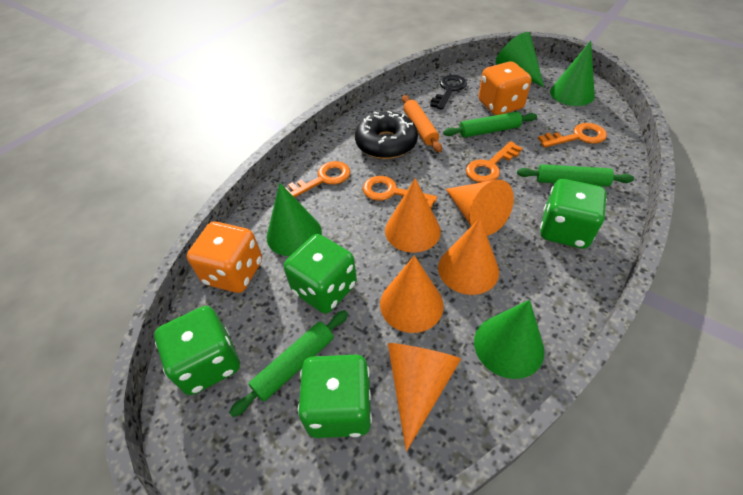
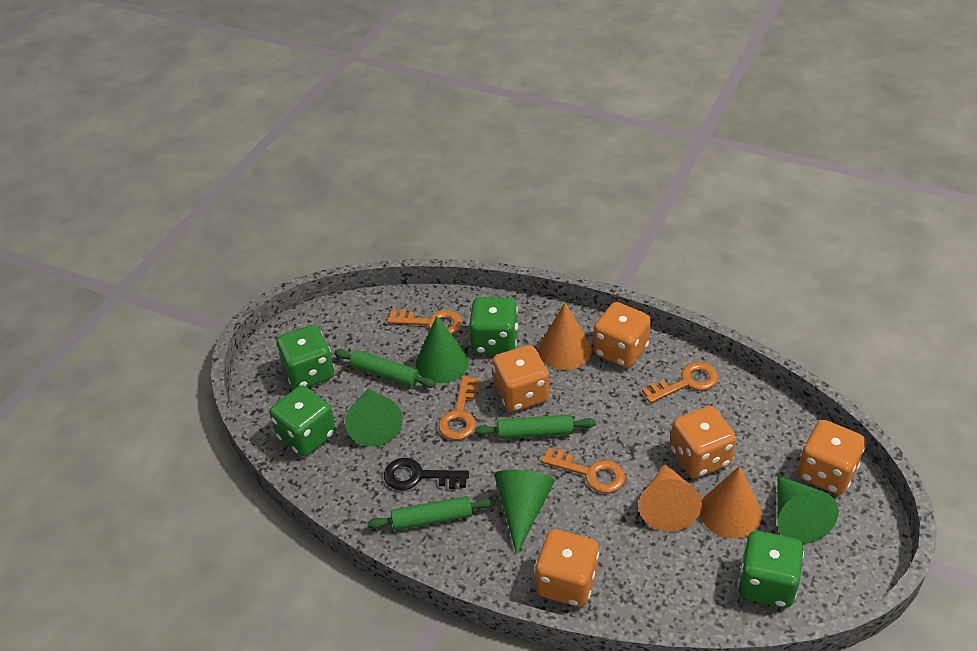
black donut: [355,111,418,159] = 1 -> none = 0
orange cone: [380,255,444,333] [385,178,441,253] [388,343,461,451] [438,218,499,295] [446,180,514,235] = 5 -> [538,303,592,370] [639,463,702,532] [700,466,762,539] = 3
orange dice: [187,222,262,293] [479,61,532,115] = 2 -> [492,345,549,412] [535,530,599,607] [593,302,651,368] [670,406,736,478] [798,420,866,495] = 5
orange rolling pin: [402,95,442,152] = 1 -> none = 0

